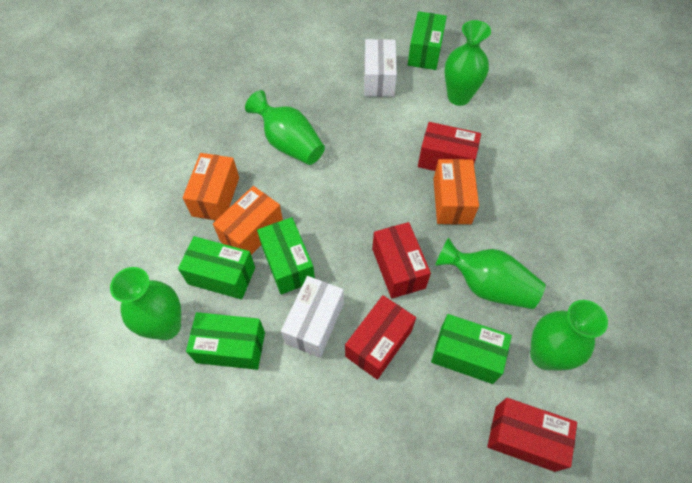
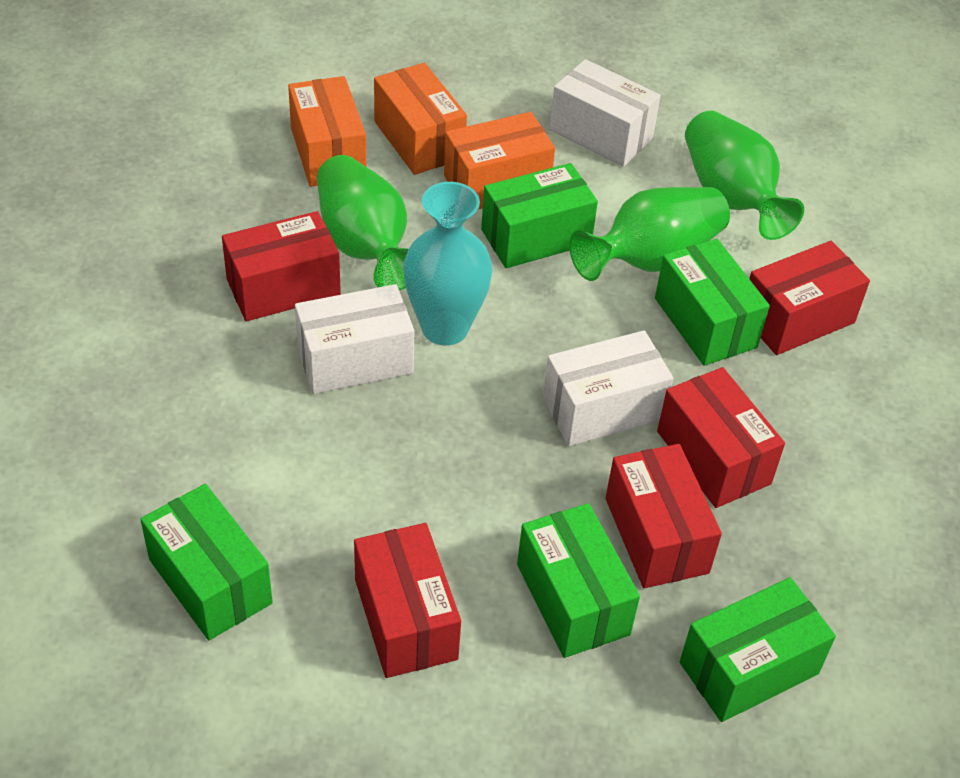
green vase: [110,267,181,340] [245,90,325,165] [435,237,545,309] [445,20,491,106] [530,300,608,371] = 5 -> [317,155,409,291] [569,187,730,281] [685,111,804,240] = 3
red box: [345,295,416,380] [372,222,431,299] [418,122,481,171] [487,398,577,472] = 4 -> [222,211,341,321] [354,523,461,678] [605,444,722,588] [657,367,785,508] [749,241,870,355] = 5
turquoise vase: none = 0 -> [403,182,493,345] = 1
white box: [281,276,344,358] [364,39,397,97] = 2 -> [295,284,414,394] [543,330,673,446] [550,59,661,167] = 3

